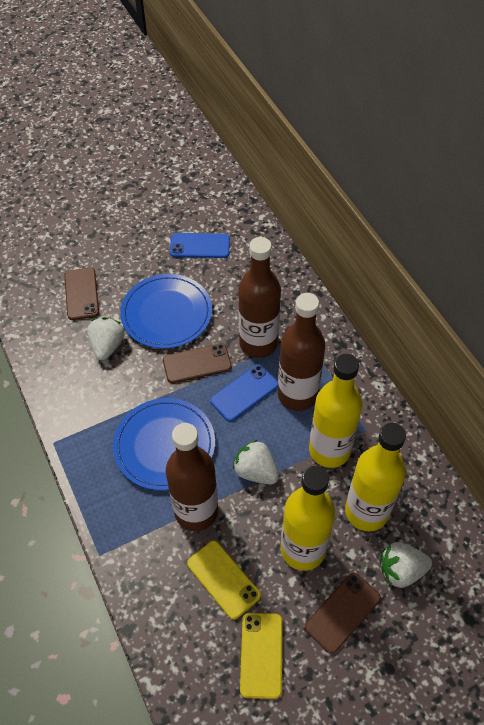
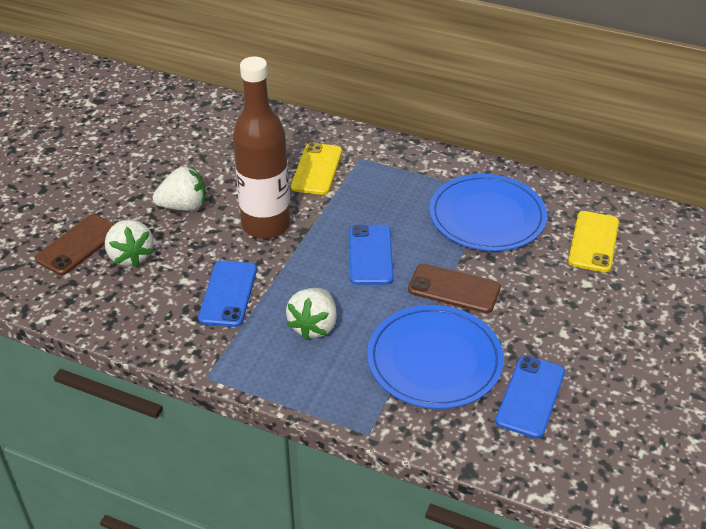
blue phone: [170,233,230,258] [210,364,278,422] = 2 -> [198,260,257,327] [349,225,393,285] [495,355,565,439] = 3
brown bottle: [166,423,218,531] [238,237,281,358] [278,293,325,411] = 3 -> [233,57,290,239] = 1
brown phone: [64,267,99,320] [163,343,232,384] [304,573,381,654] = 3 -> [35,214,114,275] [408,263,501,313] = 2
yellow bottle: [281,466,335,571] [309,354,363,468] [345,423,406,531] = 3 -> none = 0

